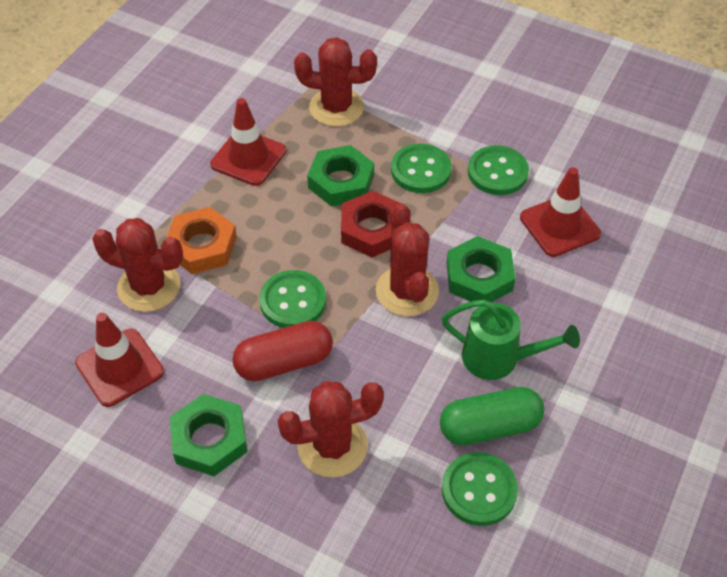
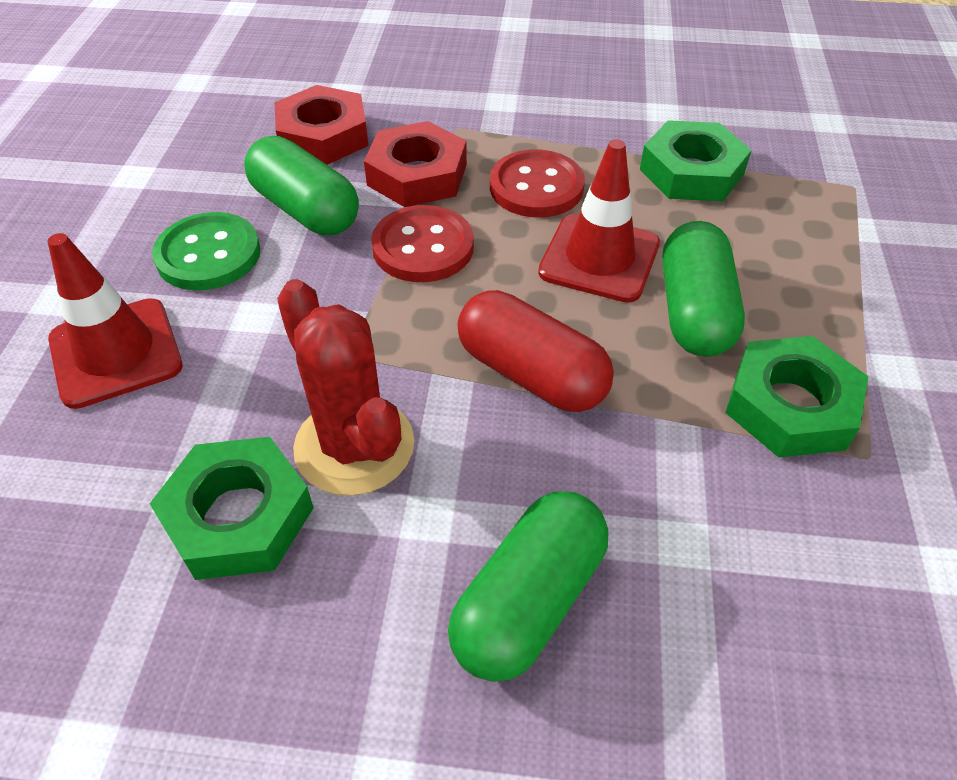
green button: [259,270,326,328] [391,144,451,193] [442,452,518,526] [468,145,529,195] = 4 -> [152,212,261,291] = 1
green capsule: [440,387,544,445] = 1 -> [244,136,359,235] [448,491,608,682] [662,221,745,357] = 3
green watering can: [442,299,580,380] = 1 -> none = 0
orange nut: [166,207,237,274] = 1 -> none = 0
red button: none = 0 -> [371,205,474,282] [490,149,585,217] = 2
red cactus: [92,218,183,312] [278,381,384,478] [294,37,377,127] [376,203,439,316] = 4 -> [277,279,414,496] = 1
red nut: [341,191,401,257] = 1 -> [275,85,369,165] [364,121,467,207] = 2
red traffic cone: [75,313,164,407] [210,98,286,186] [520,167,601,257] = 3 -> [48,233,183,409] [538,139,660,303] = 2

